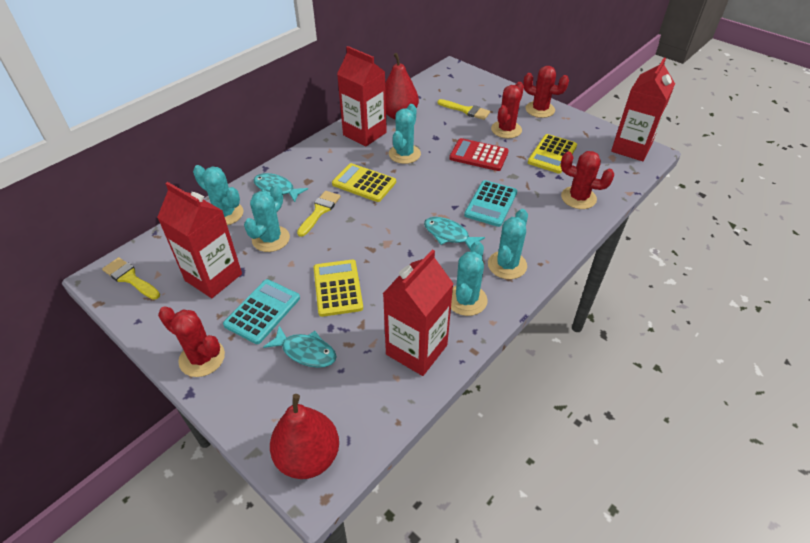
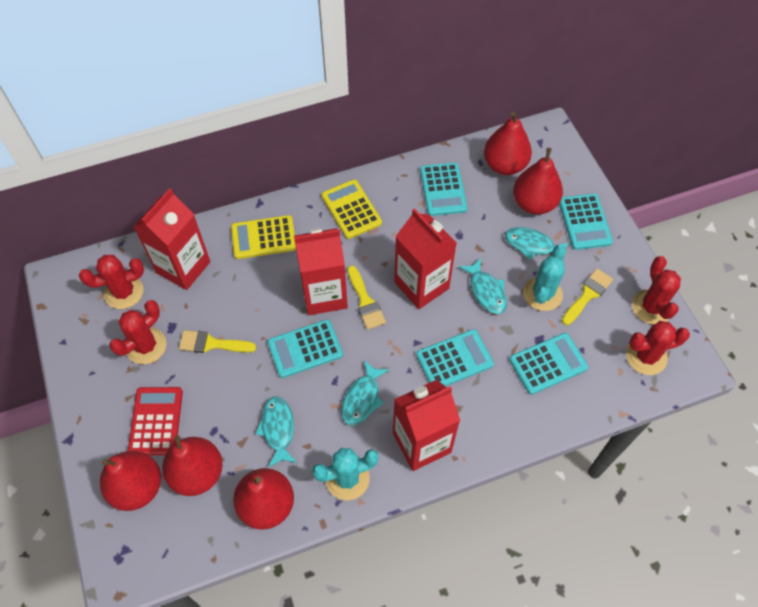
red pear: [270,394,339,479] [385,53,419,120] = 2 -> [100,451,161,511] [162,435,223,496] [233,468,294,530] [484,112,532,175] [513,148,563,215] = 5
turquoise cactus: [193,165,243,225] [244,184,290,252] [389,104,421,164] [451,241,488,316] [488,209,528,279] = 5 -> [312,448,379,500] [523,244,566,311] = 2
turquoise calculator: [223,279,300,344] [464,180,517,227] = 2 -> [267,319,343,378] [416,329,494,386] [420,163,468,216] [509,333,588,395] [559,194,613,250] = 5
turquoise fish: [254,173,308,202] [263,326,337,368] [424,217,485,249] = 3 -> [255,396,297,467] [342,360,389,426] [459,258,507,314] [505,227,569,260] = 4
yellow calculator: [314,260,363,317] [332,163,396,202] [528,134,577,174] = 3 -> [231,215,296,259] [321,179,382,239] = 2

